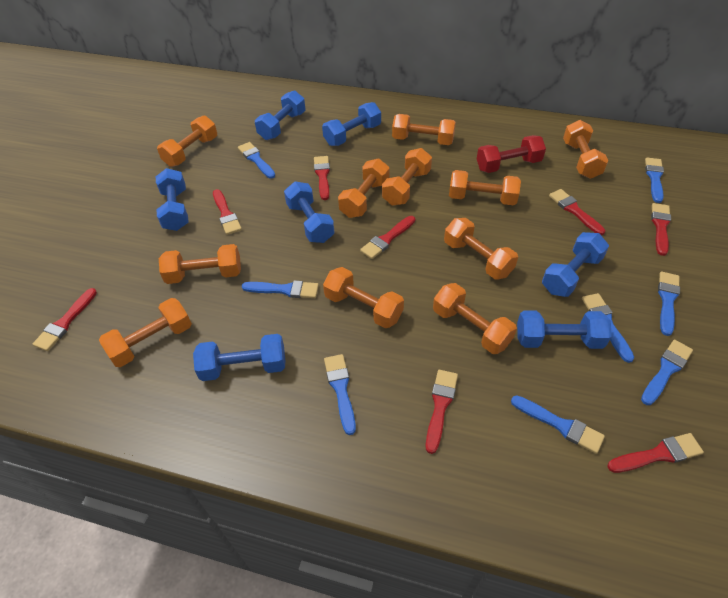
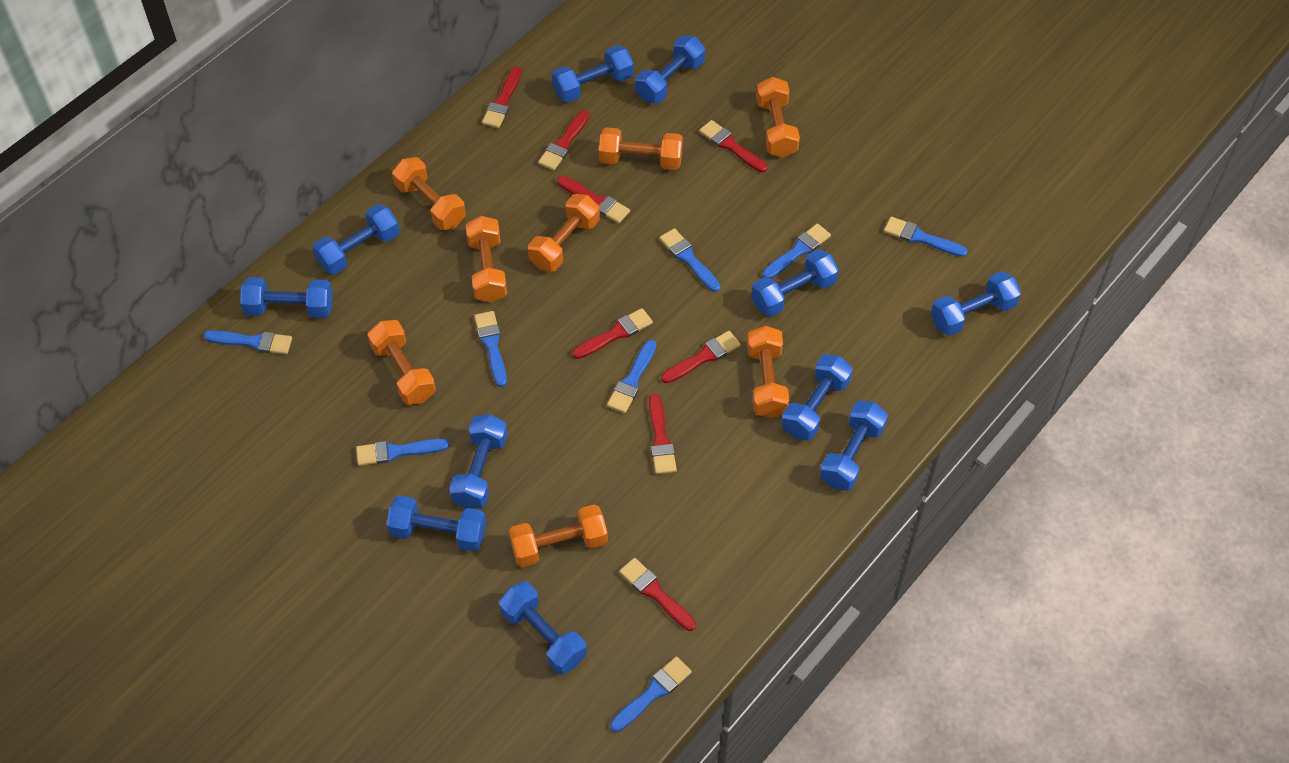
blue dumbbell: [156,168,189,231] [193,334,285,381] [255,91,305,140] [284,181,335,243] [322,102,381,146] [517,310,612,349] [542,232,609,297] = 7 -> [240,277,333,318] [312,204,400,275] [386,495,487,552] [449,414,508,509] [499,581,587,675] [552,45,634,103] [635,36,705,103] [751,249,839,317] [782,354,853,441] [820,401,888,491] [931,271,1021,336] = 11
orange dumbbell: [99,298,192,367] [157,116,217,167] [159,244,241,284] [323,267,404,328] [338,159,390,218] [382,148,432,206] [392,114,456,145] [433,283,517,354] [444,218,518,279] [449,170,521,205] [563,120,608,179] = 11 -> [368,320,436,405] [392,157,466,230] [466,216,507,302] [509,504,608,567] [528,194,600,272] [599,127,683,170] [747,326,789,418] [756,77,800,158] = 8
red dumbbell: [477,135,546,173] = 1 -> none = 0

